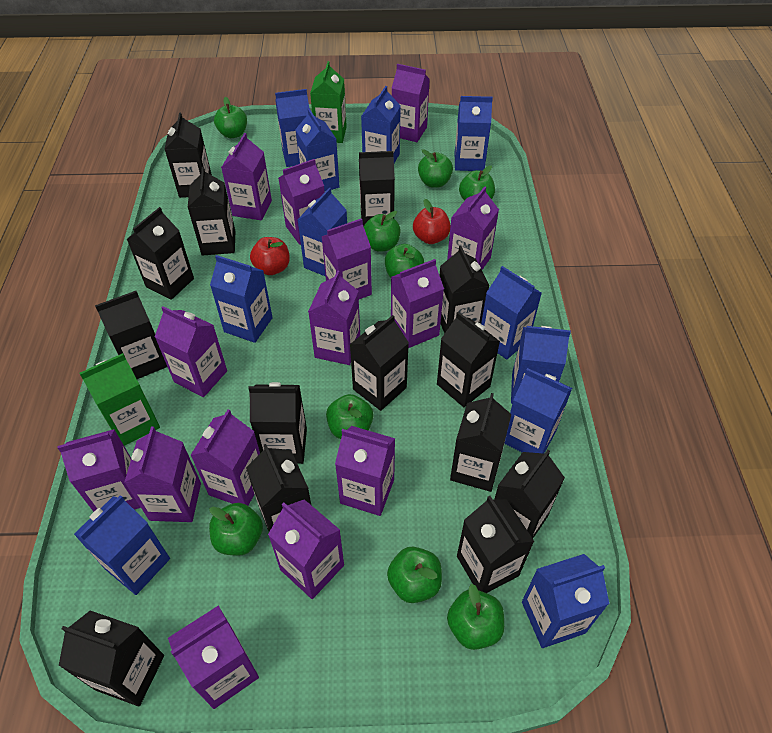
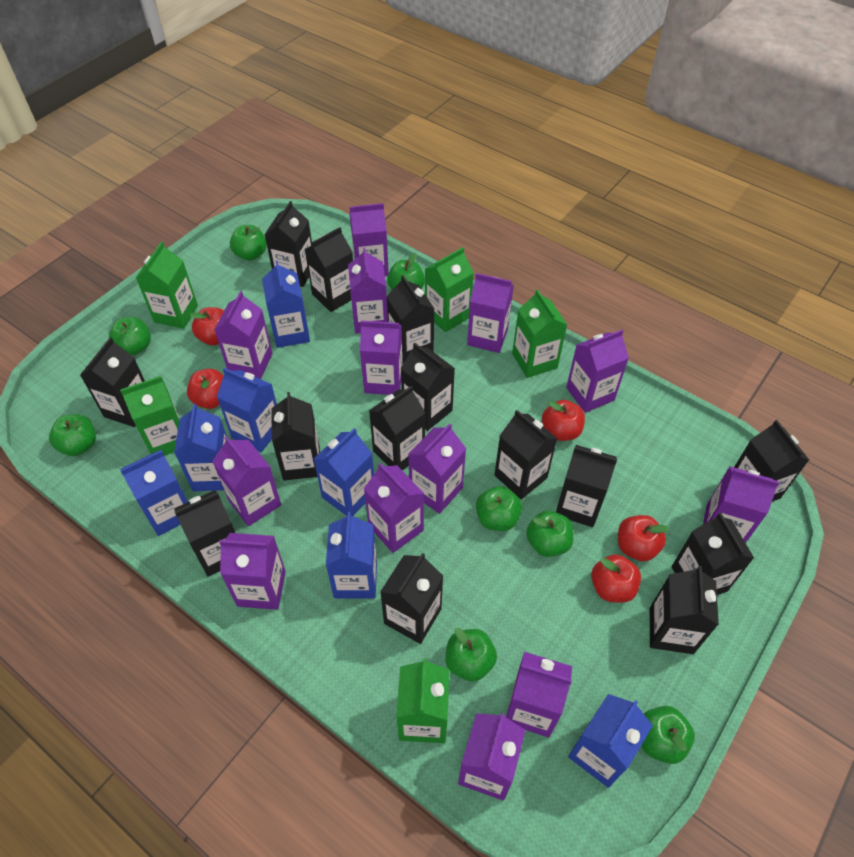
blue carton: [74,495,170,595] [210,255,273,343] [275,89,310,167] [295,109,339,192] [298,187,347,276] [361,86,401,163] [455,96,493,171] [481,266,542,360] [504,368,572,454] [511,326,571,404] [522,554,609,648] = 11 -> [120,450,188,536] [174,404,227,491] [217,368,277,452] [262,260,310,348] [314,428,374,516] [326,512,377,598] [568,694,653,788] = 7
green apple: [209,503,263,556] [214,97,247,138] [326,394,374,439] [364,211,400,252] [385,244,424,278] [387,547,442,603] [418,149,453,188] [447,584,504,650] [459,165,495,200] = 9 -> [49,414,96,456] [109,317,151,355] [230,225,267,261] [387,253,425,290] [445,628,497,682] [476,486,522,531] [526,511,573,557] [641,706,695,764] = 8
green carton: [79,353,160,446] [310,61,347,143] = 2 -> [120,376,180,456] [136,242,198,329] [396,658,449,743] [425,247,474,332] [512,289,567,378] = 5
purple carton: [57,429,141,512] [124,427,201,522] [155,306,227,397] [168,605,259,709] [190,409,260,506] [221,133,272,221] [268,500,344,599] [279,159,325,245] [308,270,360,365] [321,218,372,299] [335,426,395,516] [391,259,444,348] [392,64,430,142] [447,186,499,270] = 14 -> [212,436,281,526] [214,291,273,379] [219,533,286,610] [348,248,388,334] [349,203,389,276] [360,321,403,395] [364,463,424,553] [408,424,466,514] [458,713,526,801] [467,273,514,353] [506,652,572,738] [566,330,629,413] [703,466,780,543] = 13
red apple: [250,237,290,275] [413,199,450,244] = 2 -> [187,369,224,409] [190,307,224,346] [542,400,585,441] [591,554,641,603] [618,515,669,561] = 5

